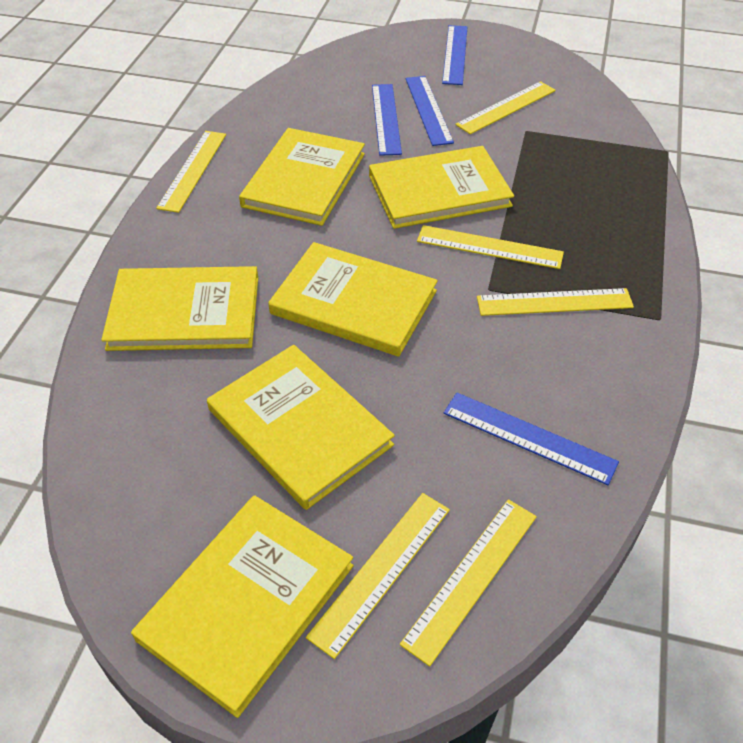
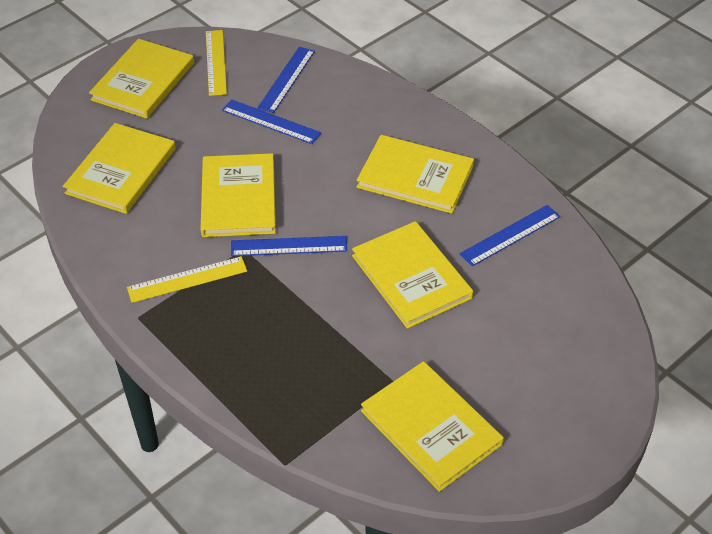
yellow ruler: [156,131,226,213] [306,493,450,659] [400,499,537,666] [417,225,564,269] [455,81,556,134] [477,288,634,316] = 6 -> [127,256,247,303] [206,30,227,96] = 2

